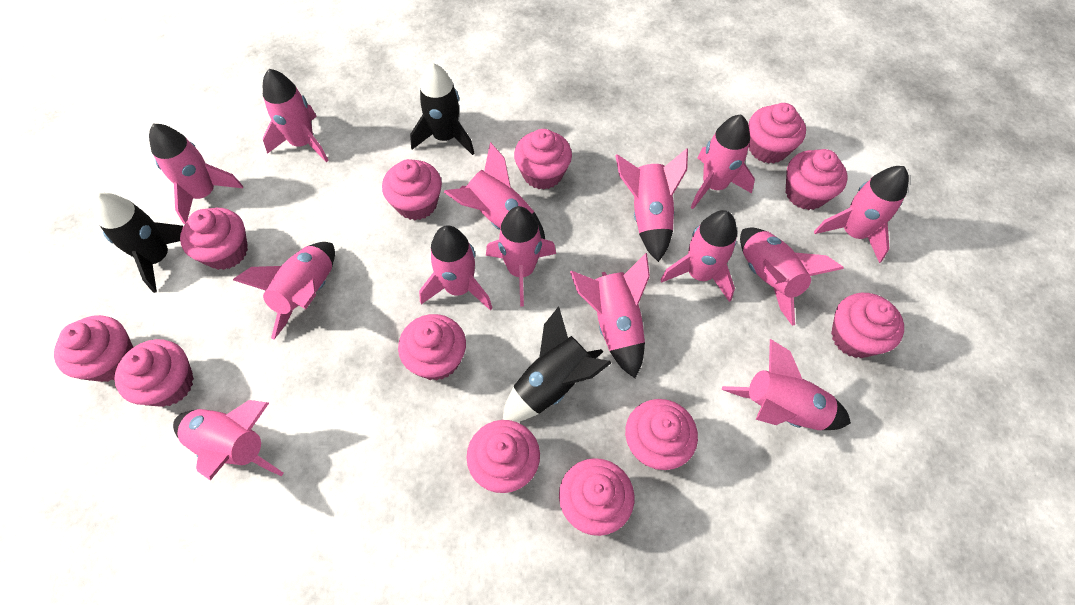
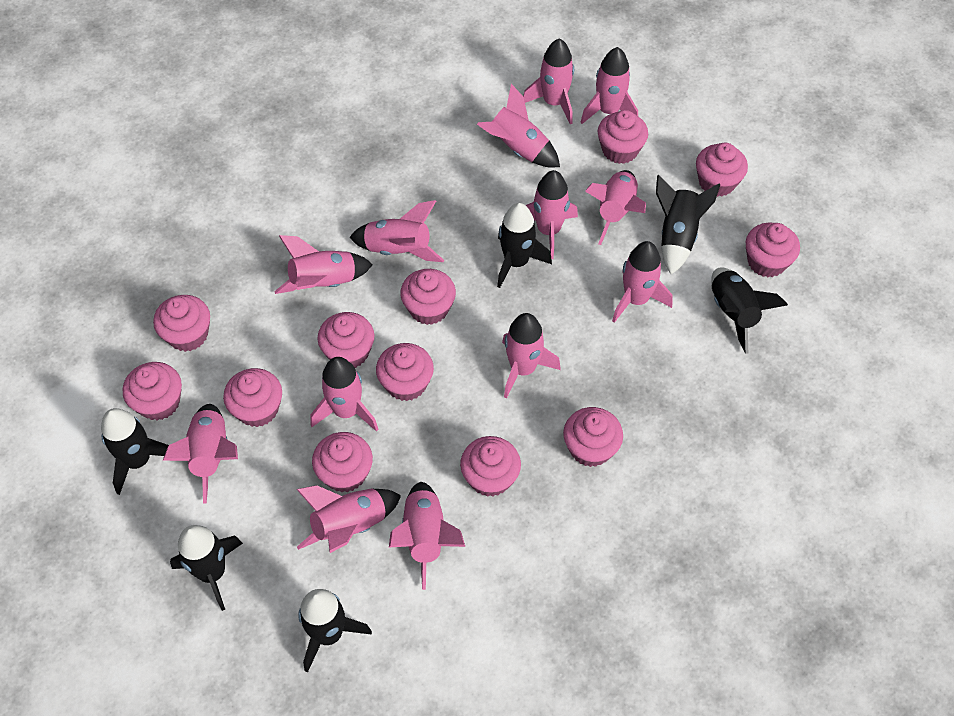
black rocket: [93,193,184,293] [410,63,474,155] [503,306,611,422] = 3 -> [101,408,169,495] [170,525,243,611] [298,589,372,673] [497,203,552,288] [656,175,721,275] [711,267,788,354] = 6
pink rocket: [149,124,243,224] [173,400,284,480] [233,242,335,339] [263,69,329,162] [419,225,492,311] [444,142,545,239] [486,206,556,306] [570,253,650,378] [615,148,688,262] [660,210,737,302] [690,115,755,209] [722,339,851,430] [740,228,844,326] [814,166,909,263] = 14 -> [163,404,238,504] [274,235,373,294] [296,485,401,553] [311,357,378,432] [350,200,444,262] [389,482,465,590] [477,84,560,168] [502,313,561,398] [523,38,574,124] [526,170,578,259] [580,47,638,124] [585,170,646,245] [612,241,673,323] = 13

